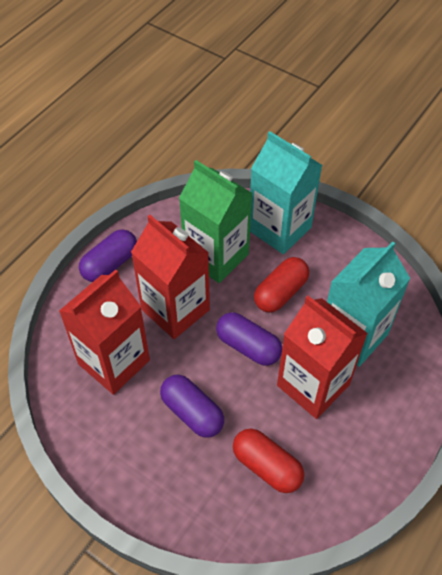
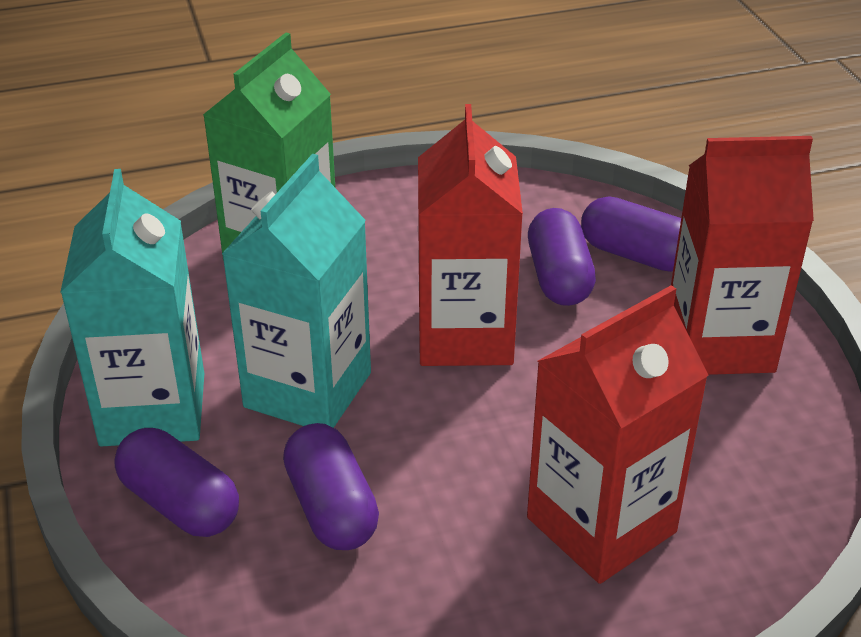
purple capsule: [79,229,137,282] [160,375,224,438] [216,312,282,366] = 3 -> [114,428,239,537] [283,423,379,550] [528,208,596,306] [581,196,681,272] = 4
red capsule: [233,429,304,493] [254,257,309,312] = 2 -> none = 0

